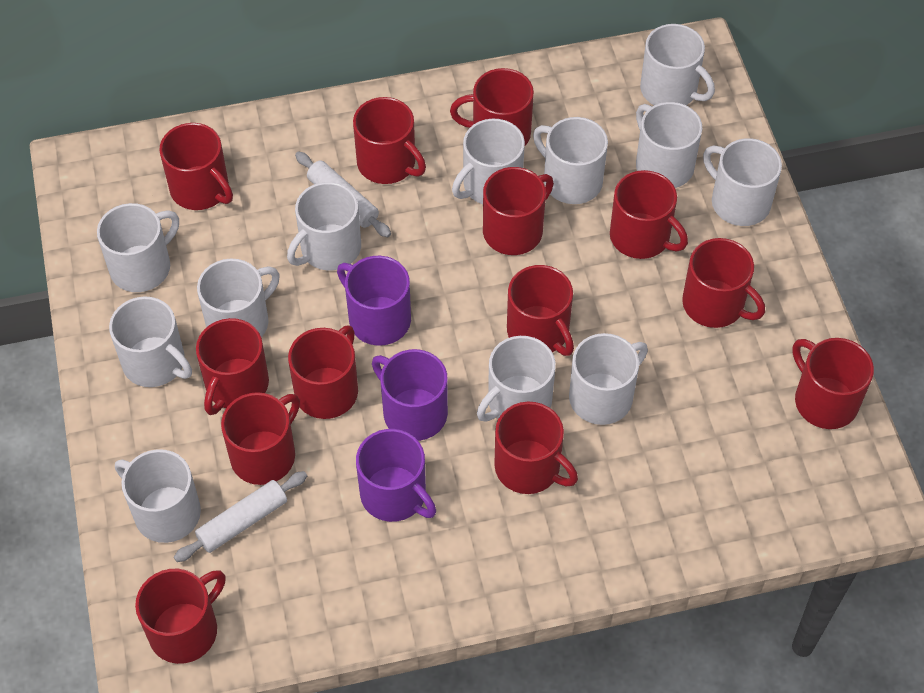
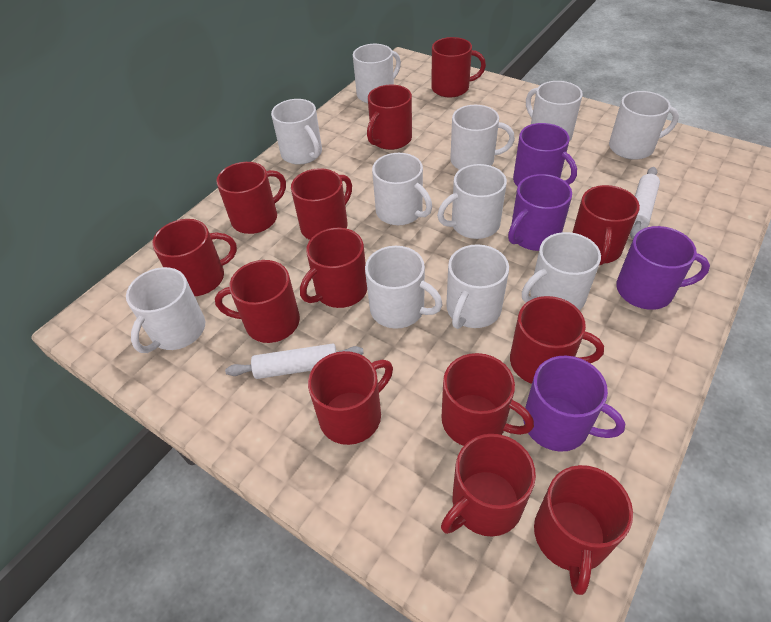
purple mug: [337,256,411,346] [356,429,436,522] [372,349,448,441] = 3 -> [508,174,572,251] [513,123,577,186] [523,356,625,452] [616,226,710,310] = 4
white mug: [97,203,179,292] [109,296,192,387] [115,449,201,543] [197,259,280,338] [287,182,361,270] [452,119,525,204] [477,336,556,422] [533,117,608,204] [569,333,648,425] [636,102,702,188] [640,24,715,105] [703,138,782,226] = 12 -> [126,267,205,353] [271,99,322,165] [353,44,401,103] [365,246,443,329] [372,153,432,225] [437,164,507,239] [446,244,509,329] [450,105,515,170] [522,232,601,310] [526,81,583,142] [609,91,679,160] = 11

